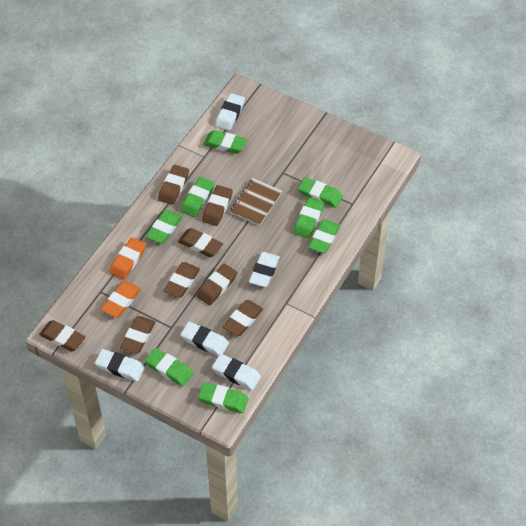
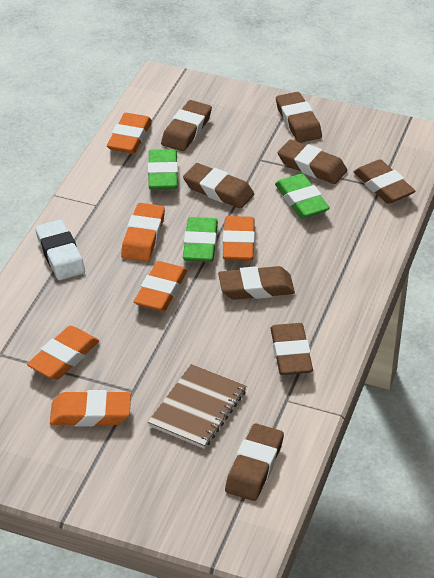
green eraser: [145,348,193,386] [146,210,182,243] [181,177,214,217] [198,382,249,413] [203,130,247,154] [293,197,324,238] [298,177,343,208] [308,220,340,254] = 8 -> [148,149,178,190] [183,217,218,262] [275,173,330,219] = 3
orange eraser: [101,281,141,317] [109,237,146,280] = 2 -> [27,326,99,380] [50,390,131,426] [107,113,152,154] [121,203,165,262] [134,261,187,311] [223,216,255,261] = 6
white eraser: [95,349,145,382] [180,322,229,356] [212,354,261,390] [215,93,245,131] [249,252,280,287] = 5 -> [35,220,85,280] = 1

